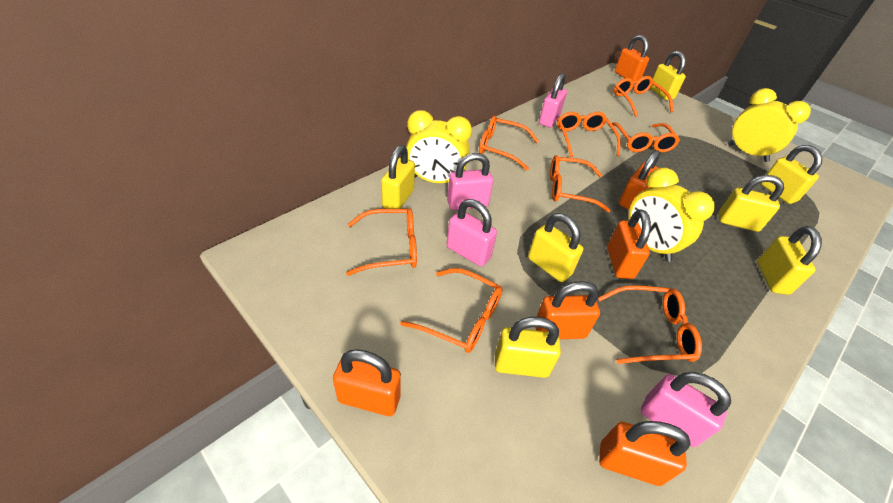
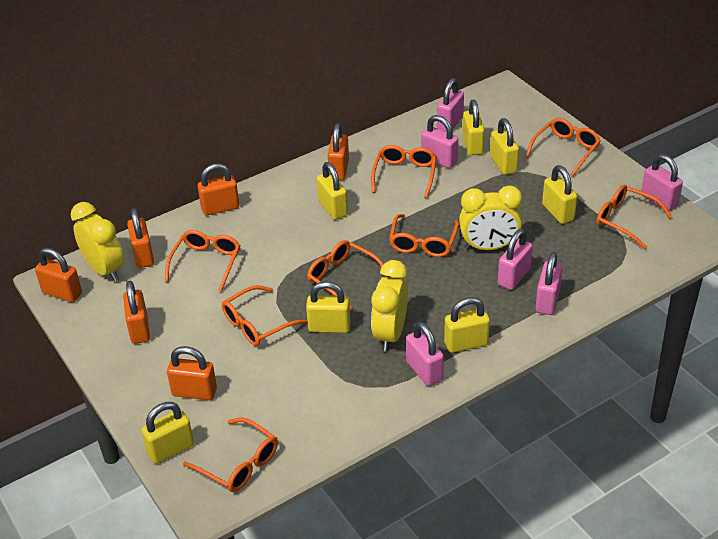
pink padlock: [446,199,497,267] [447,153,493,210] [539,73,567,128] [641,372,731,447] = 4 -> [406,322,444,386] [421,115,458,168] [437,78,464,132] [498,229,533,290] [536,252,563,315] [641,154,683,211] = 6

